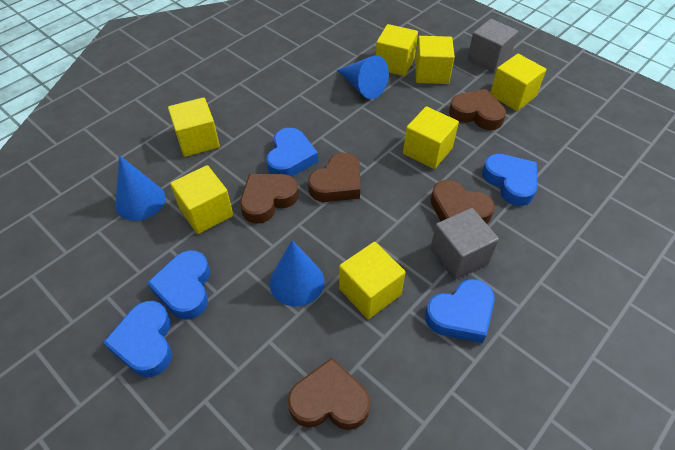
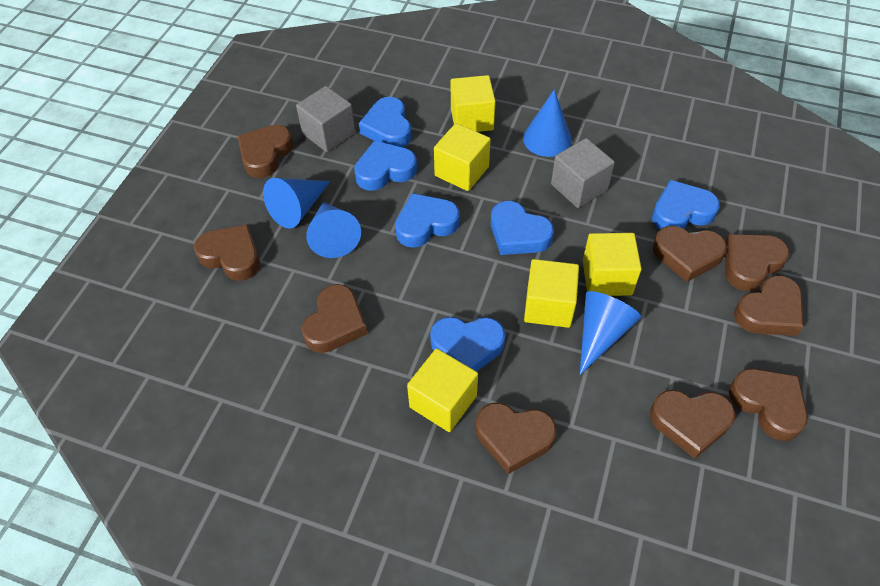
blue cone: [115,156,166,221] [270,240,324,307] [337,55,389,99] = 3 -> [263,178,330,229] [306,202,361,258] [523,89,572,157] [580,291,641,375] = 4
blue heart: [103,301,172,377] [147,250,210,320] [266,128,318,176] [425,279,495,343] [482,154,537,206] = 5 -> [354,140,417,191] [359,97,411,148] [395,193,460,248] [430,317,506,372] [491,201,554,255] [652,180,720,229] = 6
brown heart: [240,174,299,224] [288,358,370,430] [308,153,360,202] [431,180,495,224] [449,89,506,130] = 5 -> [194,224,260,281] [238,125,293,178] [302,284,368,353] [476,403,557,474] [650,390,735,459] [653,226,727,282] [725,234,790,291] [729,368,808,441] [734,275,804,336] = 9
yellow cube: [168,98,220,157] [170,165,233,234] [339,242,406,319] [376,24,418,76] [403,106,459,169] [415,36,455,84] [490,54,546,111] = 7 -> [407,348,478,432] [434,123,491,191] [451,75,496,132] [524,259,579,328] [583,233,642,296] = 5

